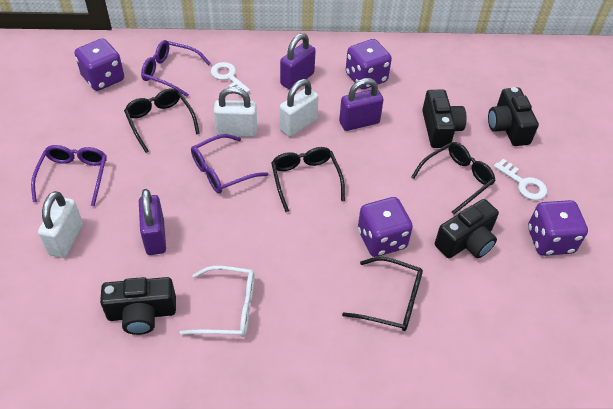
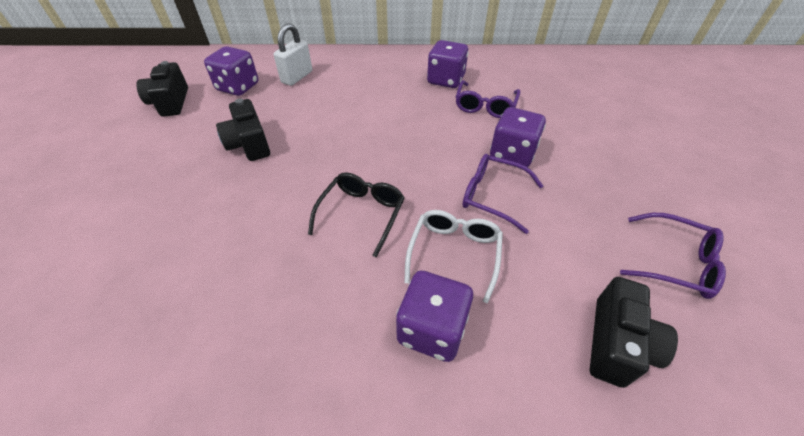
black camera: [100,277,176,335] [422,89,467,148] [435,199,499,258] [488,87,539,146] = 4 -> [136,61,188,117] [216,99,270,161] [590,277,678,388] = 3
black glasses: [124,89,200,153] [271,147,345,212] [342,257,423,331] [411,142,496,214] = 4 -> [308,172,405,258] = 1
purple padlock: [139,189,166,255] [280,33,316,90] [339,78,383,131] = 3 -> none = 0
white key: [211,62,250,96] [494,159,547,200] = 2 -> none = 0
white padlock: [38,191,83,258] [214,87,257,137] [280,79,319,137] = 3 -> [274,23,312,86] = 1

